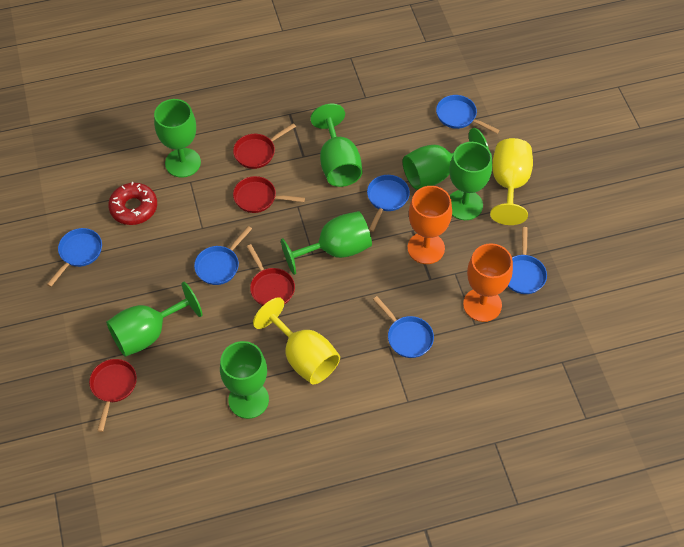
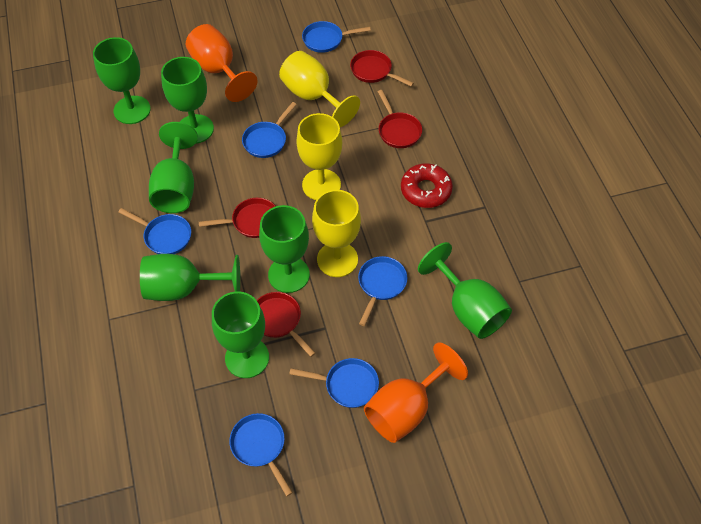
yellow goblet: [253,297,340,384] [490,138,533,225] = 2 -> [279,51,360,127] [296,113,342,200] [312,190,361,277] = 3

